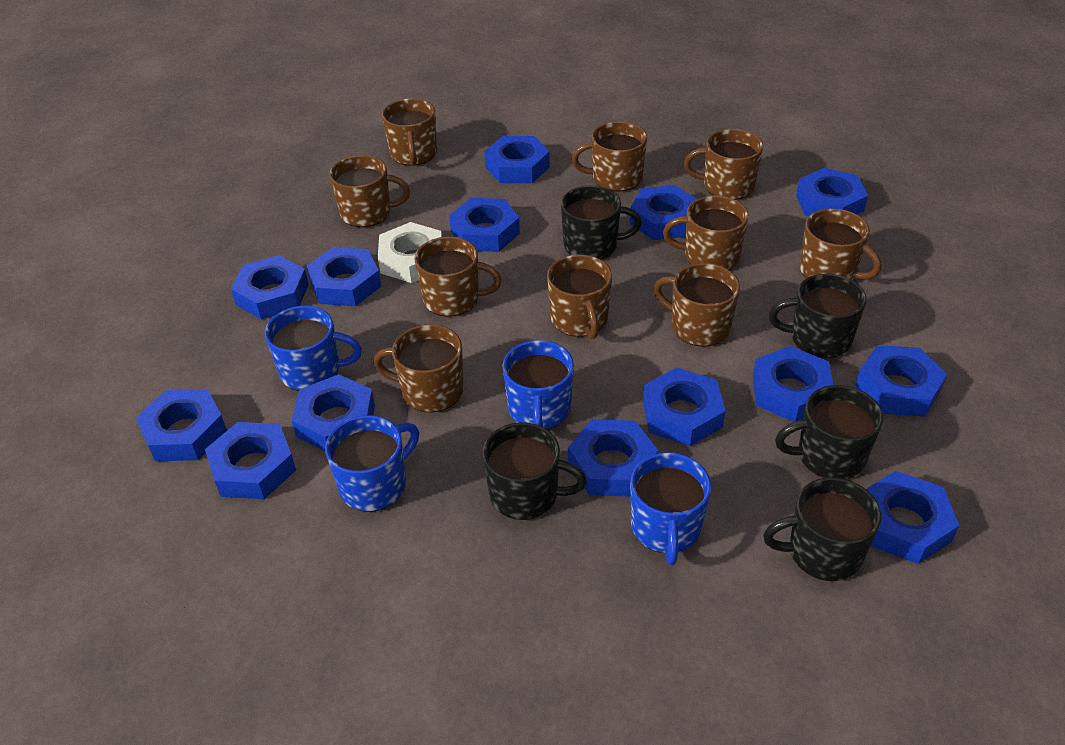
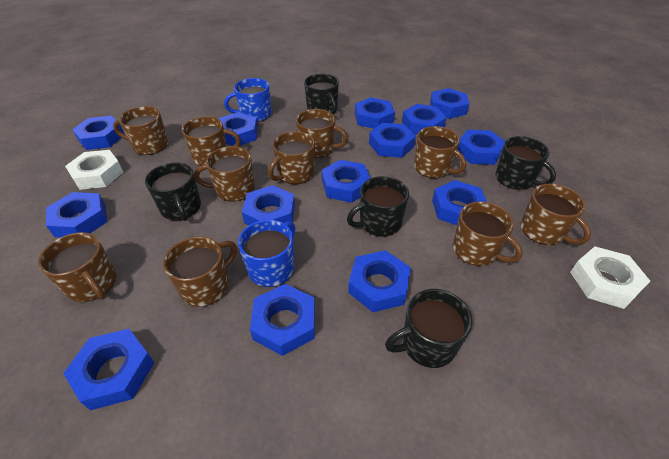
blue mug: [265,306,362,391] [325,415,419,512] [502,340,574,429] [630,452,711,565] = 4 -> [224,78,271,122] [238,220,295,287] = 2
white nut: [378,222,442,283] = 1 -> [65,150,123,190] [570,246,650,309] = 2

